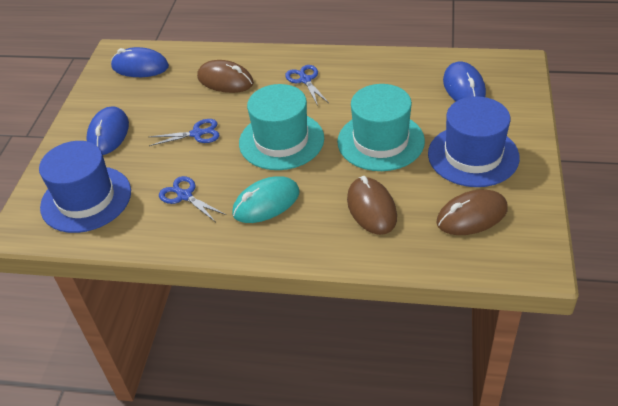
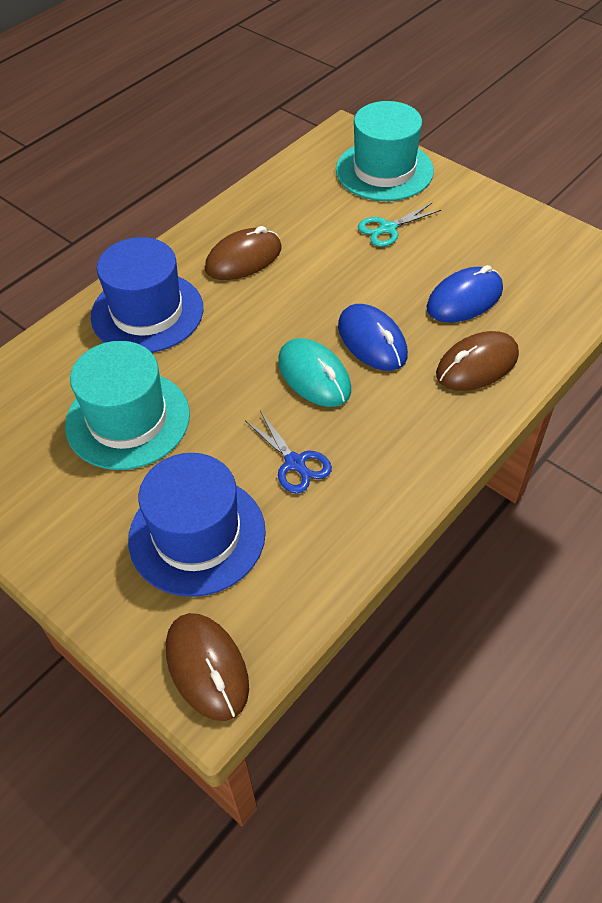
blue mouse: [86,107,129,155] [111,47,169,77] [443,62,486,101] = 3 -> [338,304,408,371] [427,265,503,322] = 2
blue scissors: [149,119,220,146] [159,176,226,221] [285,65,329,106] = 3 -> [245,411,332,494] = 1
turquoise scissors: none = 0 -> [358,203,441,247] = 1

